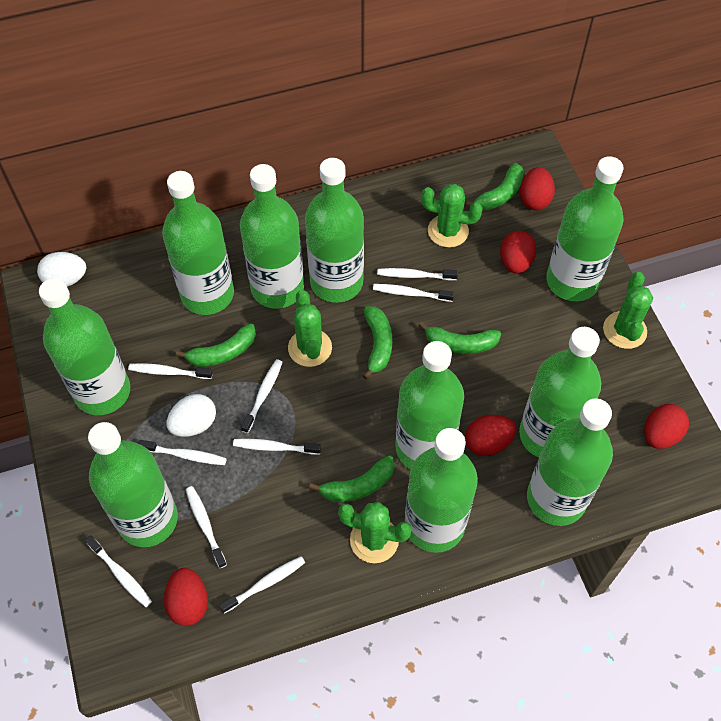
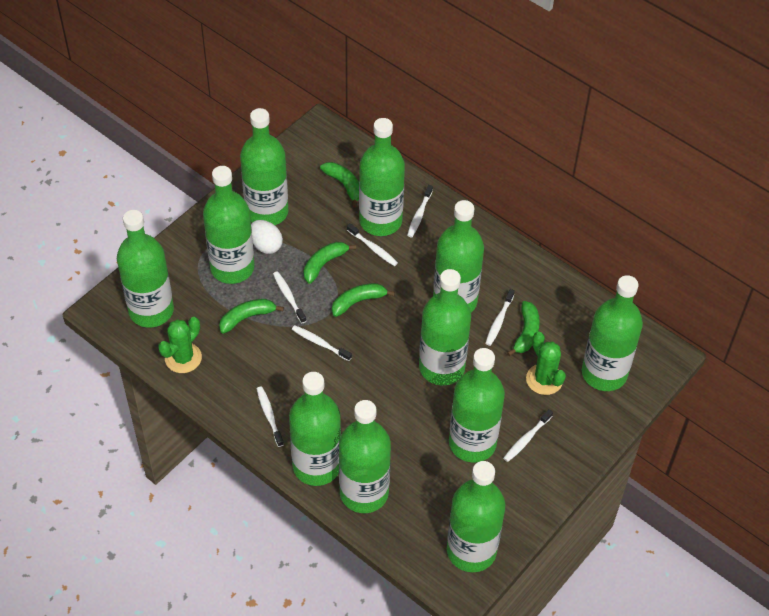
green bottle: [39,278,131,415] [88,422,178,547] [162,171,234,315] [240,164,304,309] [305,158,364,303] [395,341,464,470] [405,428,478,553] [519,327,601,458] [527,398,613,526] [546,156,624,301] = 10 -> [117,210,174,327] [203,166,255,284] [240,108,288,225] [289,372,341,486] [339,400,391,513] [359,118,405,236] [419,269,471,385] [433,200,484,312] [447,461,505,572] [449,348,505,463] [582,275,643,391] = 11
green cactus: [288,290,332,367] [338,502,412,563] [421,184,483,247] [603,272,653,349] = 4 -> [158,317,202,373] [526,332,566,395] = 2
red egg: [164,568,208,626] [465,415,517,456] [500,231,536,274] [520,167,555,210] [644,404,689,449] = 5 -> none = 0
white egg: [37,252,86,287] [167,394,216,437] = 2 -> [251,220,283,254] = 1
white toothbrush: [85,535,152,607] [128,363,212,379] [139,440,227,465] [186,486,227,568] [219,556,305,614] [233,439,321,454] [241,359,283,433] [373,284,454,302] [377,268,458,280] = 9 -> [257,386,284,447] [273,271,306,323] [292,325,352,361] [347,223,398,266] [407,185,433,237] [485,289,515,346] [503,409,553,462] = 7

